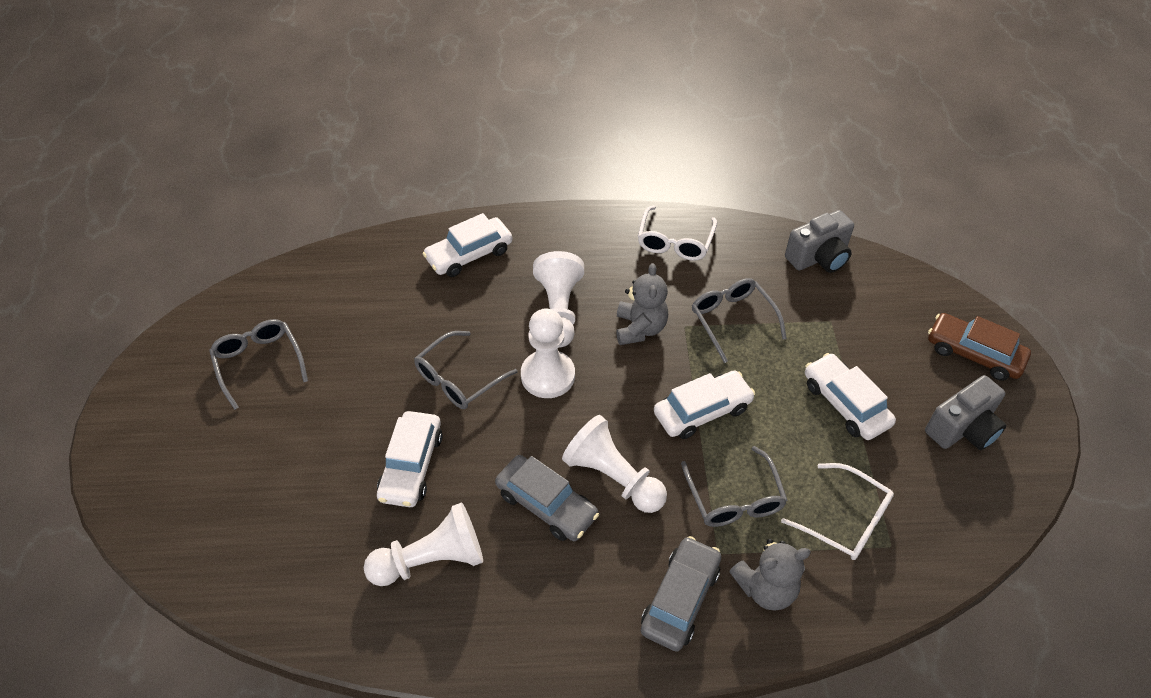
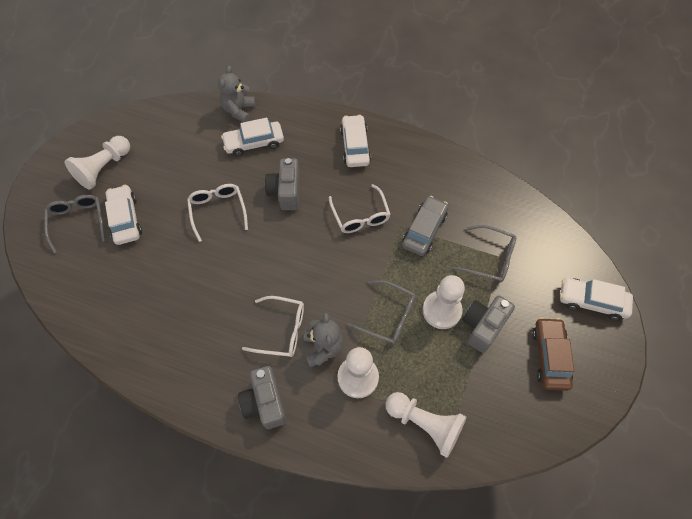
grey camera: [785,210,854,273] [925,375,1007,450] = 2 -> [238,366,286,429] [265,158,300,210] [462,296,515,353] = 3
grey car: [495,455,599,541] [641,536,721,652] = 2 -> [402,196,449,256] = 1
grey glasses: [209,319,308,410] [414,331,518,409] [681,446,787,527] [692,278,787,363] = 4 -> [44,195,105,253] [347,280,416,344] [453,225,516,282] = 3
white glasses: [637,206,717,261] [781,463,894,560] = 2 -> [187,184,248,242] [242,296,304,357] [329,184,391,233] = 3

